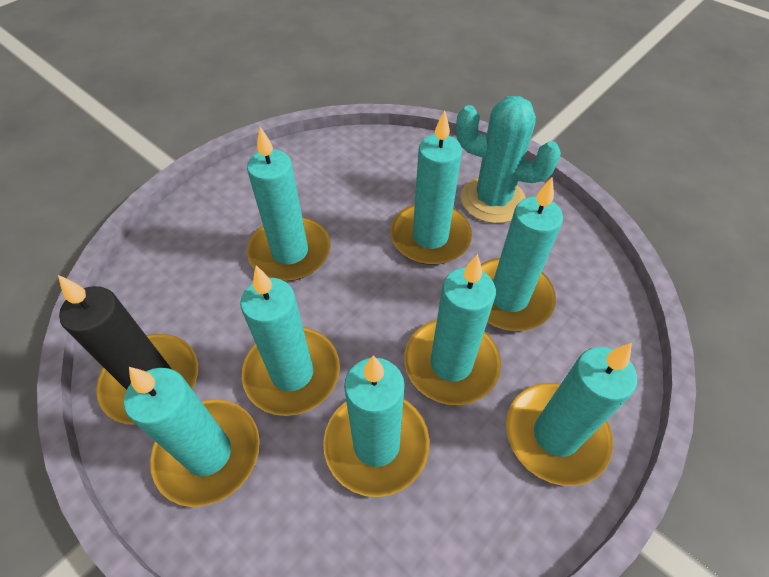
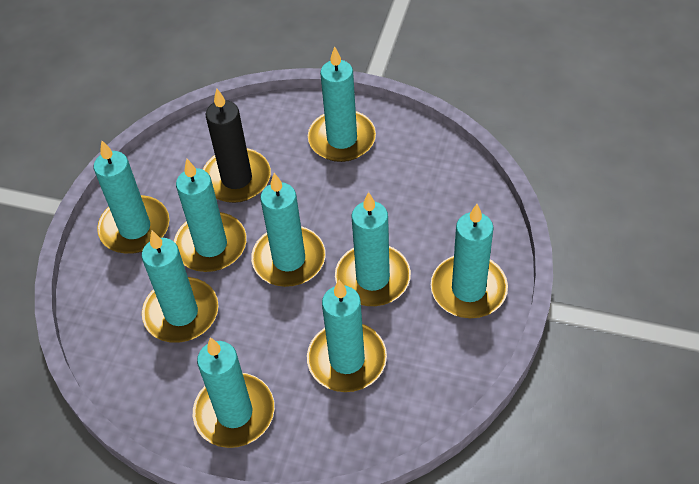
turquoise cactus: [456,96,561,223] = 1 -> none = 0
turquoise candle: [124,367,260,507] [240,266,340,416] [247,127,331,281] [323,355,430,497] [390,110,472,265] [404,254,501,405] [481,177,563,331] [506,343,637,486] = 8 -> [94,140,169,254] [142,231,218,343] [174,159,247,272] [193,338,275,448] [251,173,326,287] [307,280,387,392] [308,46,376,162] [335,192,411,306] [431,204,508,318] = 9

